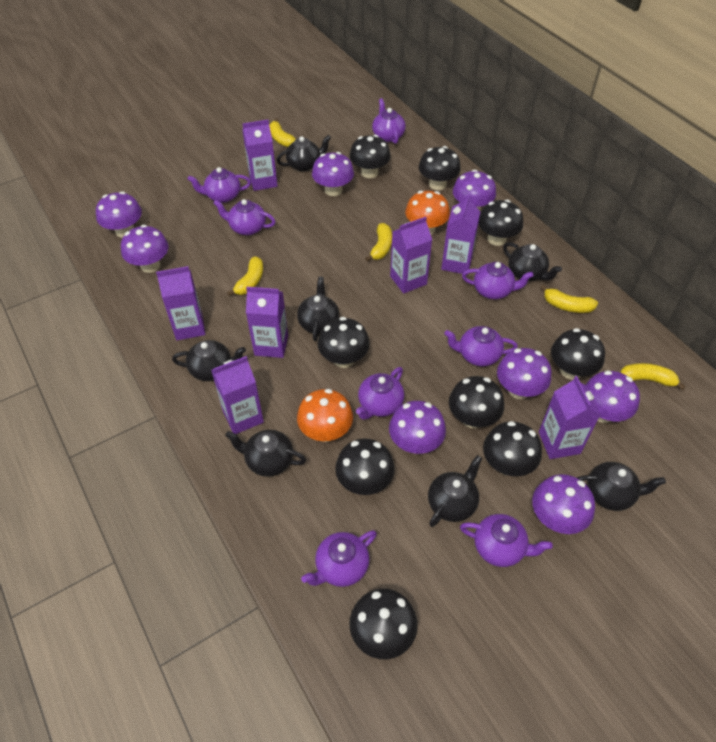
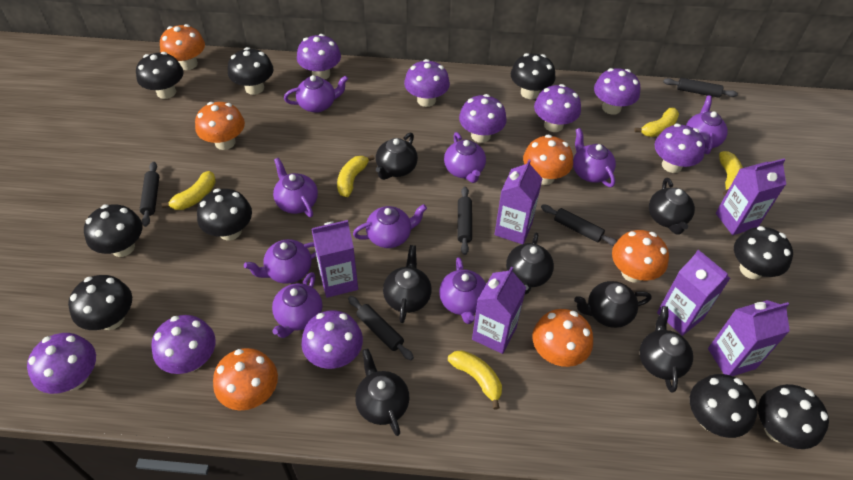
black rolling pin: none = 0 -> [140,162,159,227] [348,296,414,360] [457,186,472,255] [541,205,617,246] [663,78,738,98] = 5
orange mushroom: [297,389,353,442] [405,191,450,235] = 2 -> [160,24,205,70] [195,102,245,150] [213,348,278,410] [523,135,573,185] [532,309,593,367] [612,230,669,283] = 6
purple carton: [156,266,205,340] [211,356,264,434] [242,119,278,191] [246,287,288,358] [390,217,432,294] [441,195,481,275] [539,376,601,459] = 7 -> [311,220,358,298] [472,267,527,354] [494,159,543,244] [657,250,731,336] [708,300,790,376] [716,158,786,235] = 6
purple mushroom: [96,192,142,238] [121,225,169,273] [312,152,354,196] [389,401,446,454] [453,169,496,211] [497,348,551,399] [532,474,595,534] [585,370,640,423] = 8 -> [27,333,96,394] [151,315,216,374] [297,34,341,79] [301,310,363,369] [404,59,450,107] [459,94,507,143] [534,84,581,132] [594,68,640,115] [655,124,706,173] = 9
purple teapot: [187,167,251,203] [214,199,276,235] [301,530,377,587] [356,367,404,420] [372,98,406,144] [444,326,518,366] [460,514,553,567] [462,262,534,299] = 8 -> [244,239,316,284] [272,272,322,338] [273,158,318,217] [284,75,348,113] [353,204,427,248] [439,257,486,324] [444,132,486,183] [573,128,616,187] [686,96,728,154] = 9

